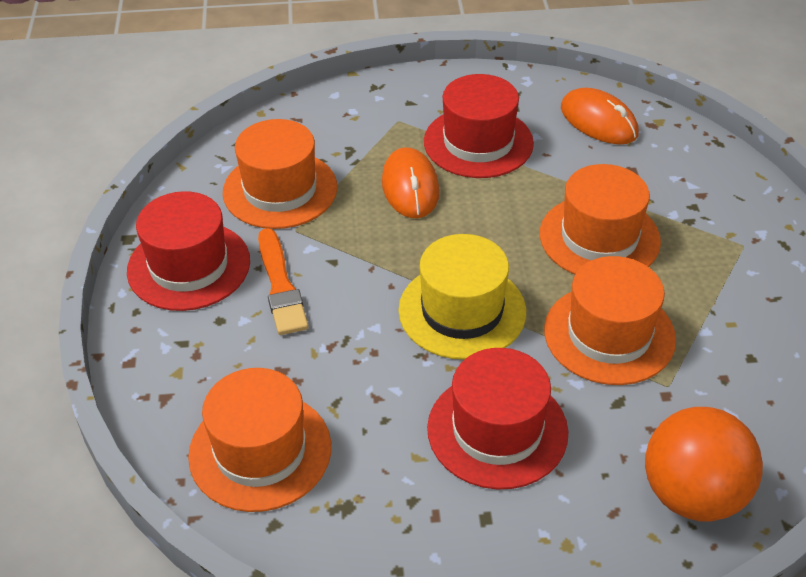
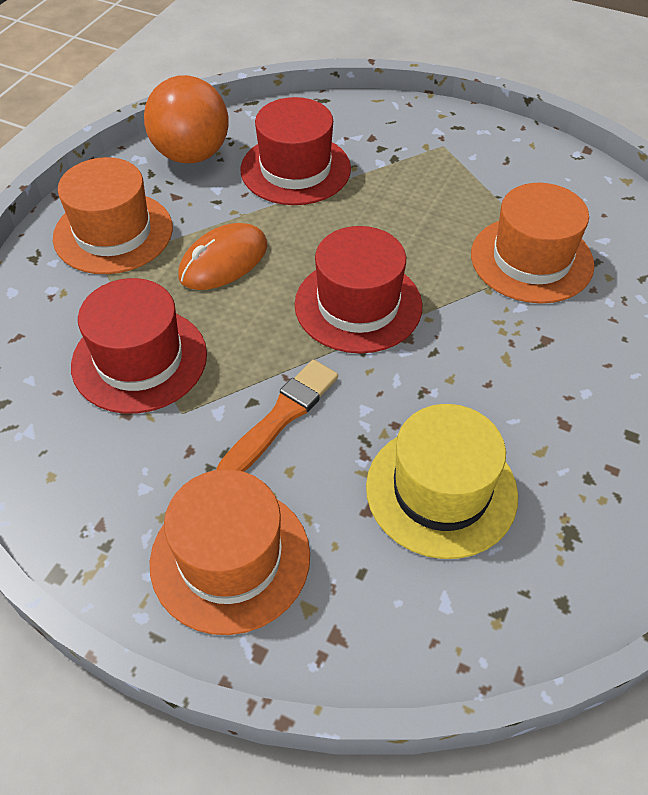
orange hat: [188,368,331,512] [223,119,337,229] [540,164,661,274] [544,256,676,385] = 4 -> [53,157,173,274] [150,469,310,635] [471,183,594,304] = 3
orange mouse: [382,148,440,218] [561,88,639,144] = 2 -> [178,223,267,290] = 1

